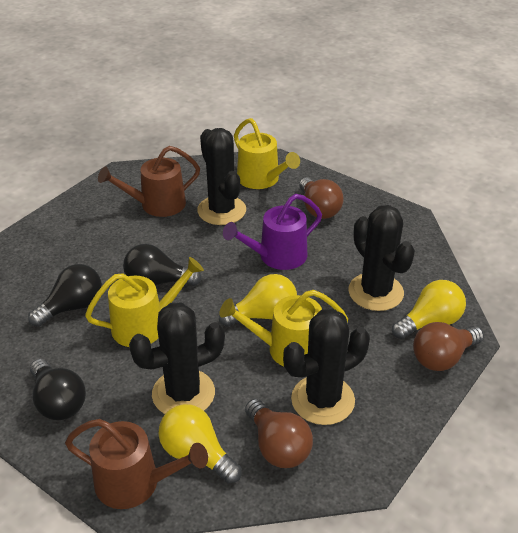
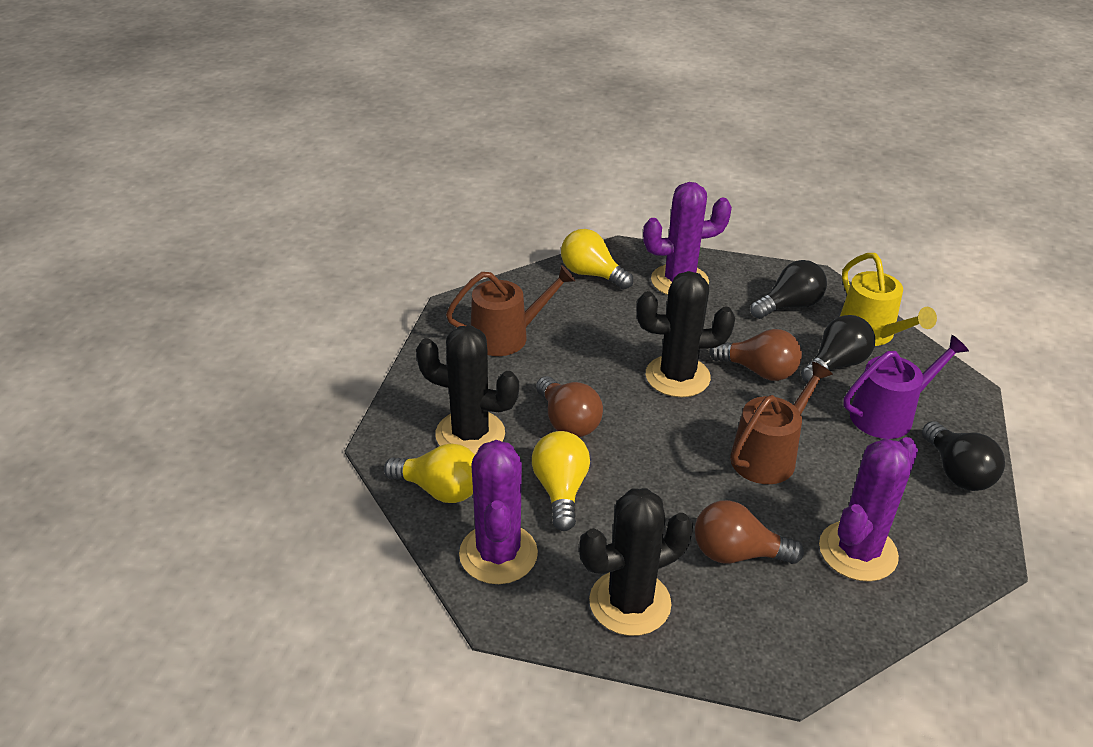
black cactus: [129,303,225,414] [197,128,246,225] [283,309,370,425] [348,205,415,311] = 4 -> [416,326,519,455] [579,488,693,636] [637,271,735,397] = 3
purple cactus: none = 0 -> [459,440,538,584] [643,182,732,295] [819,437,918,582] = 3
yellow watering can: [85,257,204,347] [219,290,348,367] [234,118,300,189] = 3 -> [840,253,937,346] = 1

